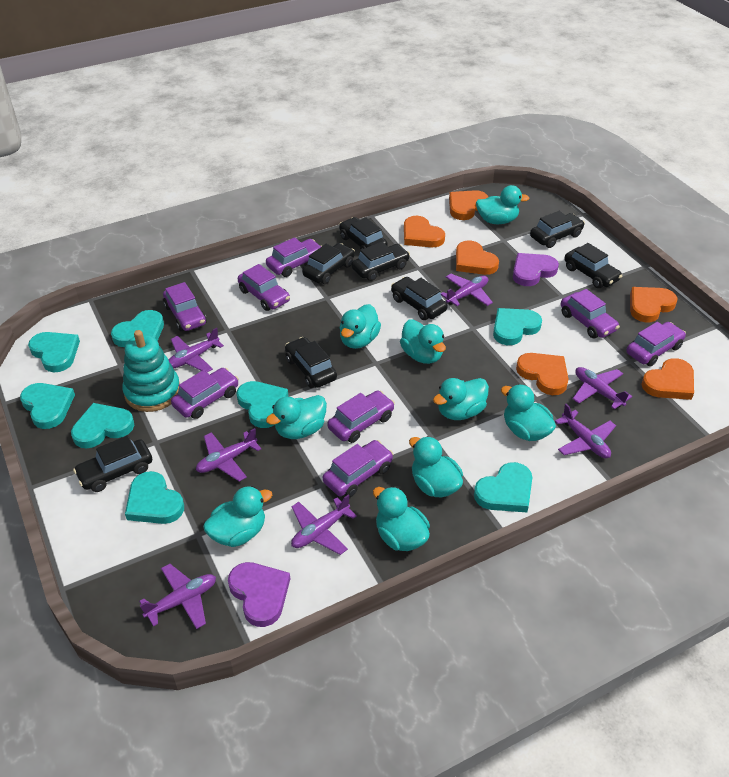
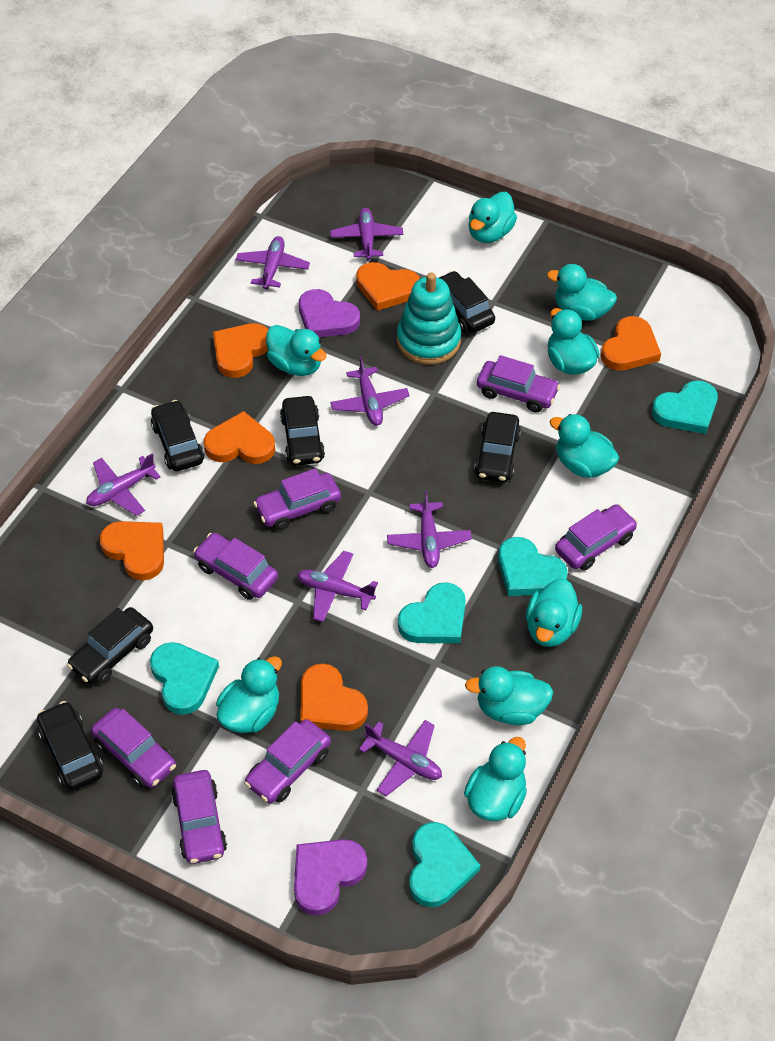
black car: [73,436,152,492] [285,337,337,388] [302,243,355,284] [339,217,388,250] [352,242,410,281] [391,277,448,320] [530,211,585,248] [564,243,622,288] = 8 -> [37,701,103,791] [67,607,153,684] [151,400,204,471] [280,396,325,466] [439,271,495,333] [474,412,521,483] = 6
purple car: [163,282,207,331] [171,368,239,419] [238,264,290,311] [266,237,322,277] [323,440,393,497] [327,391,395,443] [561,289,620,338] [626,322,686,367] = 8 -> [91,708,176,788] [171,770,227,864] [193,533,278,600] [244,719,331,804] [253,468,341,530] [477,355,560,412] [555,504,638,571] = 7
turquoise heart: [20,383,75,429] [28,332,80,372] [71,403,134,448] [111,310,164,347] [125,471,184,524] [236,381,288,428] [474,462,532,512] [493,308,542,345] = 8 -> [150,642,219,715] [398,582,466,643] [409,822,481,907] [498,537,567,596] [652,380,718,434] = 5

